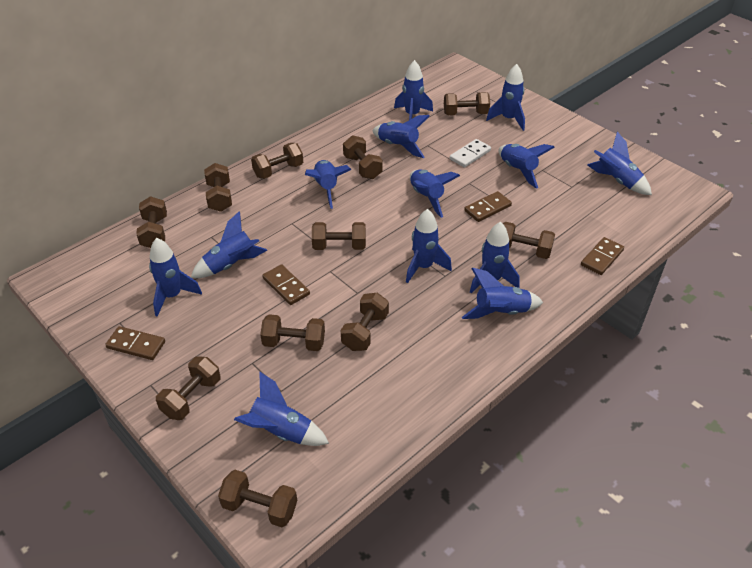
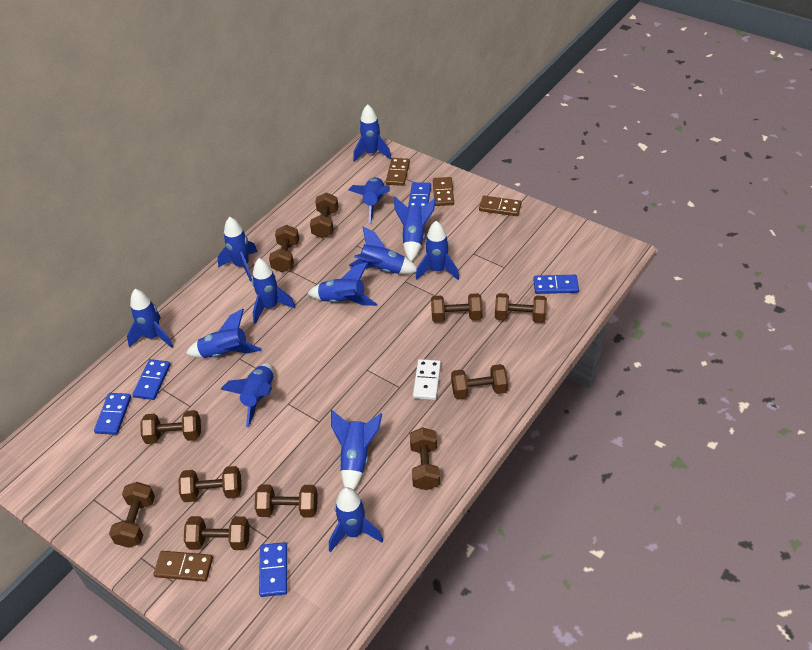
blue domino: none = 0 -> [94,393,131,435] [132,359,171,400] [259,542,287,597] [408,182,431,208] [533,275,579,294] = 5

